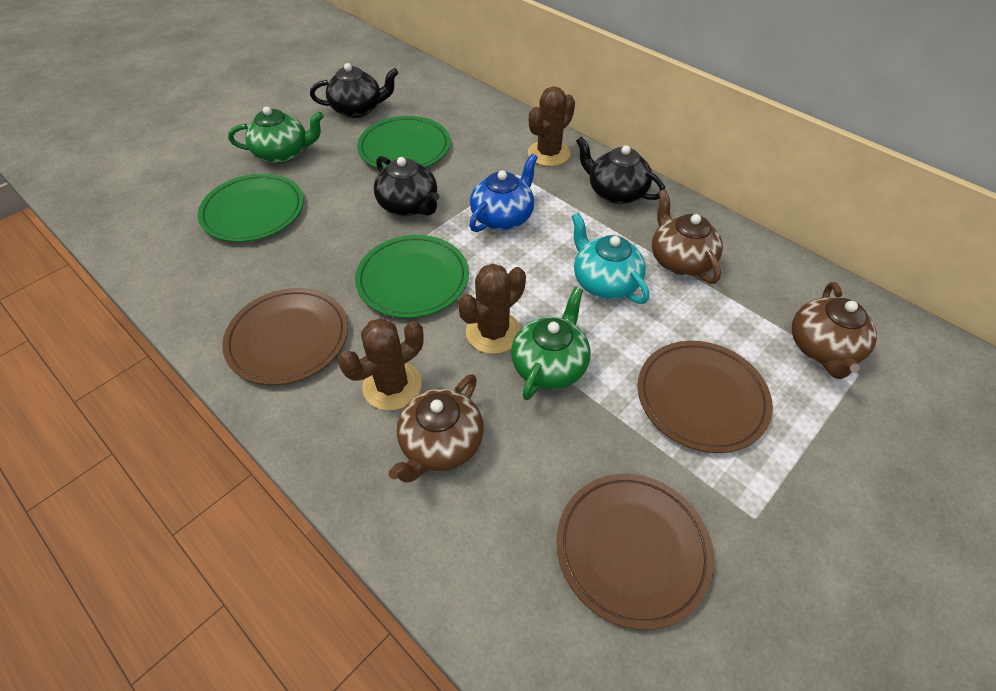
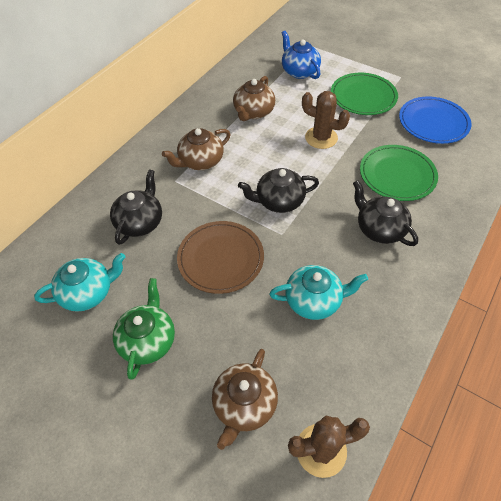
blue plate: none = 0 -> [399,96,471,144] = 1
brown cactus: [338,318,424,410] [458,264,526,354] [528,86,575,166] = 3 -> [288,416,370,478] [302,91,350,149] = 2
brown plate: [222,288,348,385] [556,474,714,630] [638,341,773,453] = 3 -> [177,221,264,294] = 1
green plate: [198,173,304,242] [355,235,469,318] [357,116,450,168] = 3 -> [331,73,398,115] [360,145,438,201] = 2
green teapot: [228,106,324,164] [511,287,591,400] = 2 -> [113,278,175,380] = 1
turquoise teapot: [571,213,649,304] = 1 -> [34,253,125,312] [269,265,368,320] = 2

